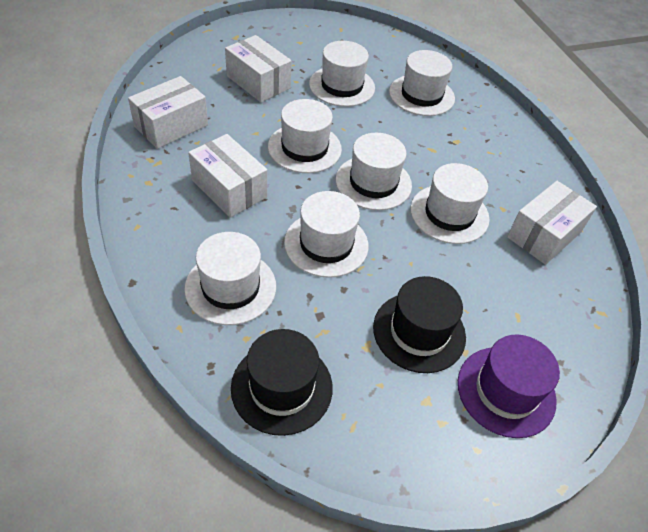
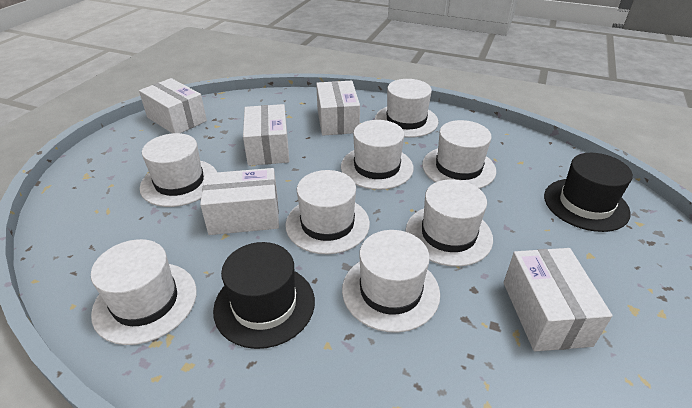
purple hat: [458,334,560,438] = 1 -> none = 0
white box: [128,76,208,149] [188,134,267,218] [225,35,292,102] [507,181,597,265] = 4 -> [139,78,207,133] [200,168,279,235] [243,104,289,166] [316,81,360,136] [504,248,613,351] = 5
white hat: [184,232,276,325] [268,99,342,173] [284,191,369,278] [309,41,375,107] [336,133,412,210] [389,50,455,116] [410,163,490,244] = 7 -> [91,239,197,345] [140,133,217,207] [285,170,370,254] [341,120,414,190] [342,230,440,333] [375,79,438,138] [406,179,493,267] [422,120,496,189] = 8

